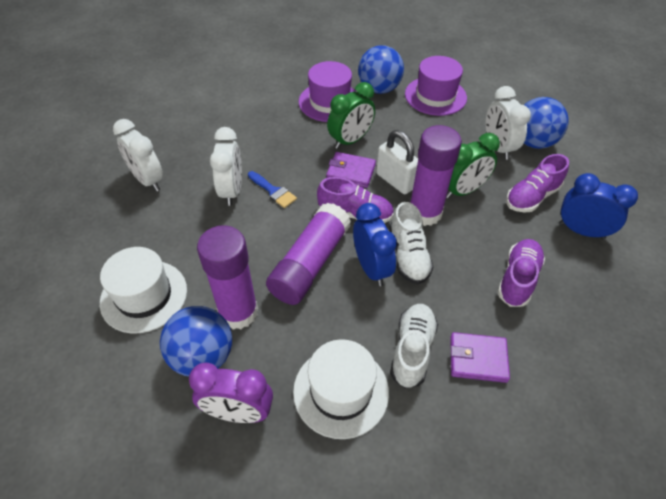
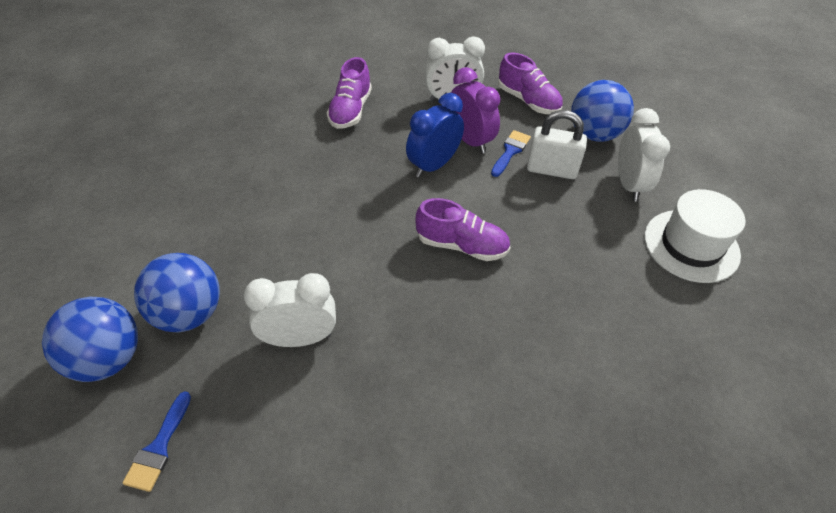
blue brush: [248,171,297,208] = 1 -> [122,391,191,492] [491,130,531,177] = 2
blue clock: [353,203,397,286] [559,173,638,239] = 2 -> [406,93,464,177] = 1
green clock: [327,82,375,149] [446,133,500,199] = 2 -> none = 0
purple glue stick: [197,225,258,329] [266,202,351,305] [410,125,462,226] = 3 -> none = 0
purple hat: [299,61,356,122] [405,56,467,116] = 2 -> none = 0
purple wallet: [326,152,376,188] [450,332,510,383] = 2 -> none = 0
white hat: [100,247,187,333] [293,339,389,439] = 2 -> [644,189,746,283] = 1
white shoe: [389,202,433,284] [390,304,438,389] = 2 -> none = 0

